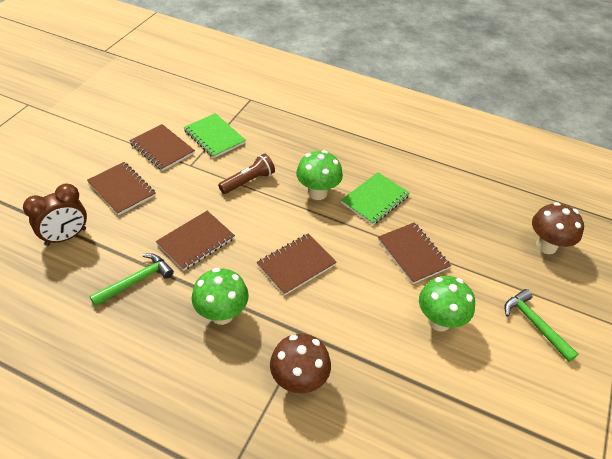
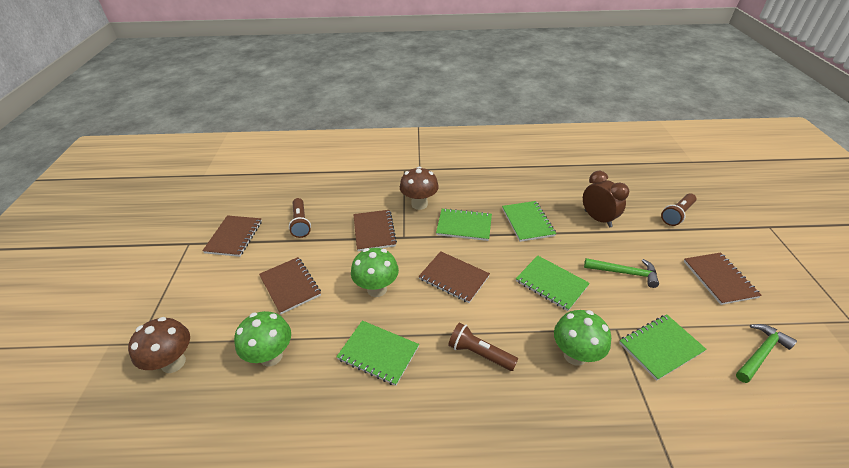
brown flashlight: [218,153,275,194] = 1 -> [289,198,311,238] [448,323,518,371] [661,193,697,226] = 3
green notebook: [184,113,246,158] [341,172,410,225] = 2 -> [336,320,419,386] [436,208,492,241] [502,201,556,242] [516,256,590,311] [619,315,707,381] = 5

